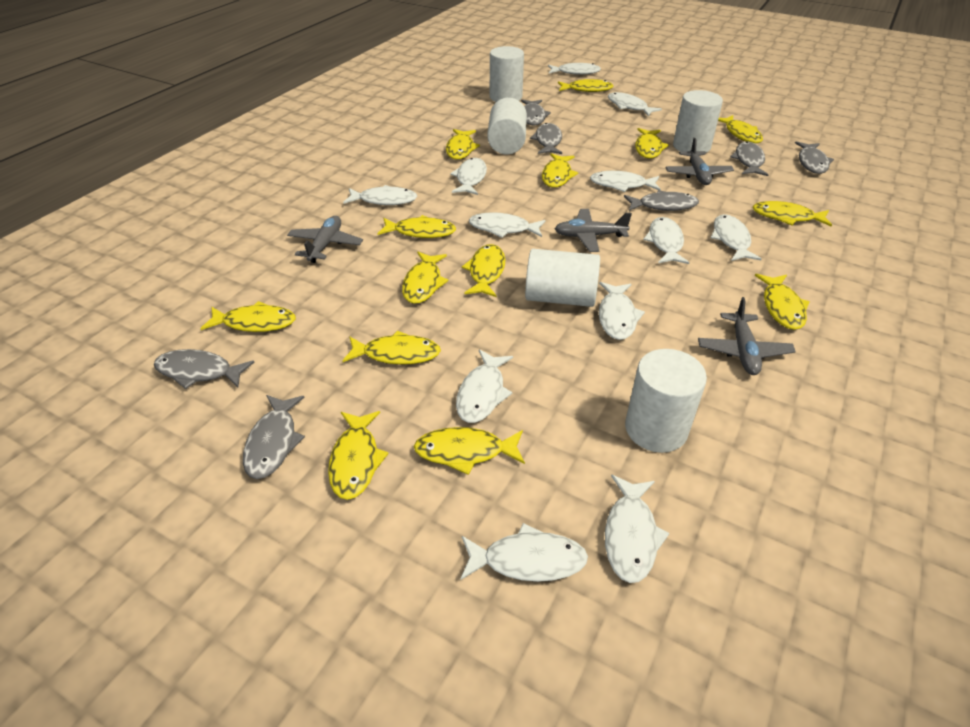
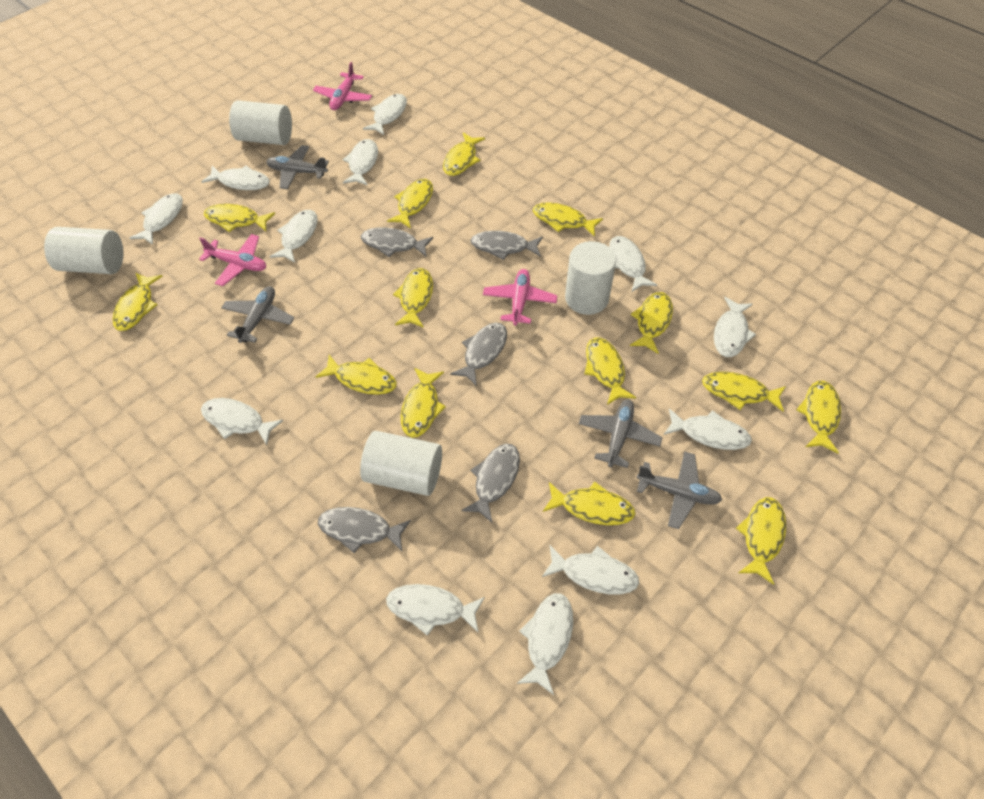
grey fish: [154,349,255,389] [243,395,305,479] [521,100,551,126] [530,123,562,154] [624,190,699,211] [730,142,768,176] [795,141,834,174] = 7 -> [318,507,411,553] [361,227,433,257] [450,323,507,386] [461,444,520,523] [470,231,543,260] = 5
pink plane: none = 0 -> [199,234,266,286] [313,62,372,110] [483,269,557,325] = 3
white cylinder: [487,98,527,154] [490,46,524,102] [525,249,600,307] [625,349,707,453] [673,90,723,153] = 5 -> [44,227,124,274] [229,100,292,145] [360,431,442,496] [565,241,616,315] = 4

